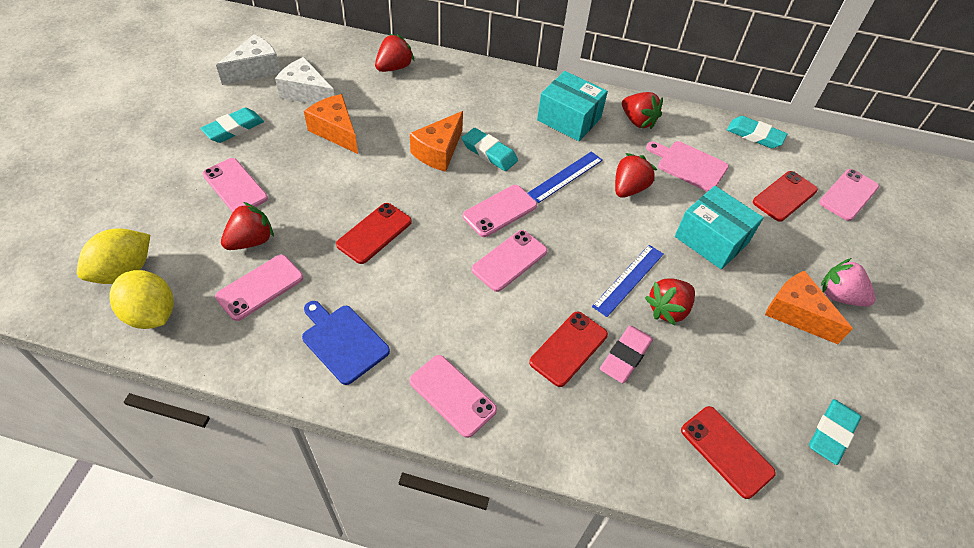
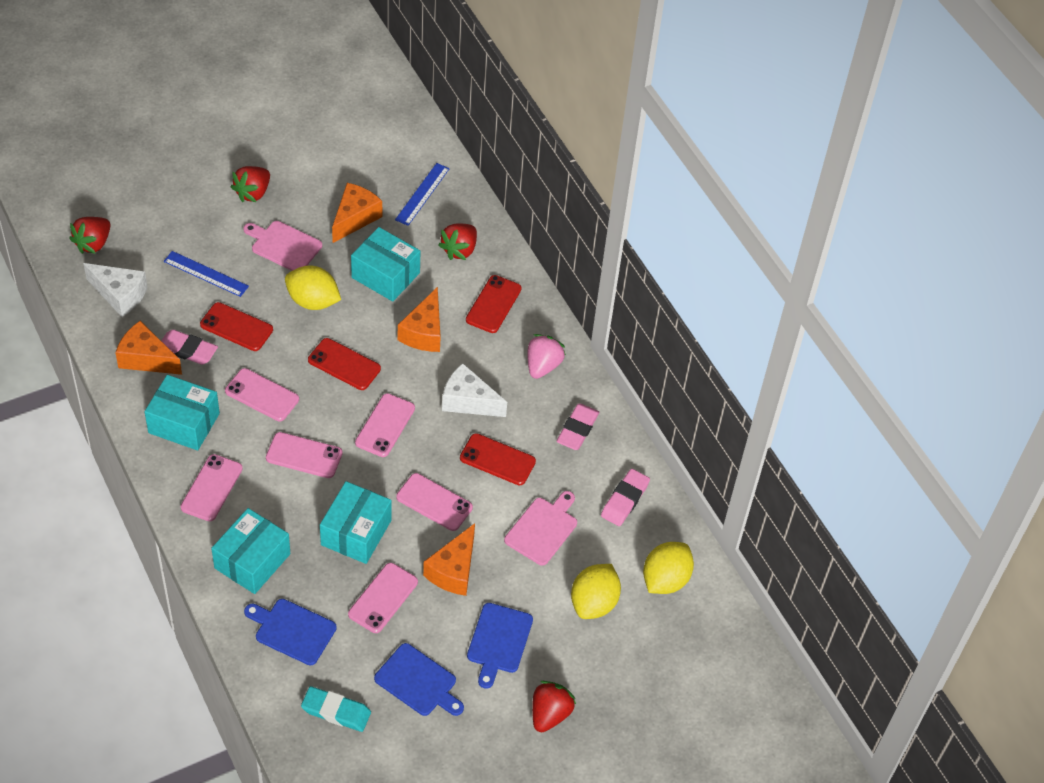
blue cutting board: [302,301,390,385] = 1 -> [244,599,337,665] [374,643,464,716] [467,603,533,689] = 3
orange cheese: [304,94,358,154] [410,111,463,172] [765,271,853,344] = 3 -> [115,321,182,375] [332,183,382,243] [398,287,441,352] [423,523,475,596] = 4
pink cutting board: [646,141,729,192] = 1 -> [244,221,322,271] [504,491,577,565] = 2
pink eraser: [600,326,653,383] = 1 -> [161,330,218,365] [556,404,599,450] [601,469,650,526] = 3
red strawberry: [221,202,274,250] [375,34,414,72] [615,153,657,198] [622,92,663,129] [645,278,695,325] = 5 -> [69,217,111,254] [231,166,270,202] [438,223,477,260] [532,681,576,732] = 4
turquoise box: [537,71,608,141] [675,186,764,269] = 2 -> [144,375,220,450] [211,508,290,594] [320,481,392,564] [351,227,420,301] = 4
turquoise eraser: [200,107,264,143] [462,128,518,171] [727,116,788,148] [809,399,861,465] = 4 -> [301,686,371,732] = 1
yellow lemon: [77,228,150,284] [109,270,174,329] = 2 -> [285,266,341,310] [571,564,621,619] [643,542,694,594] = 3

